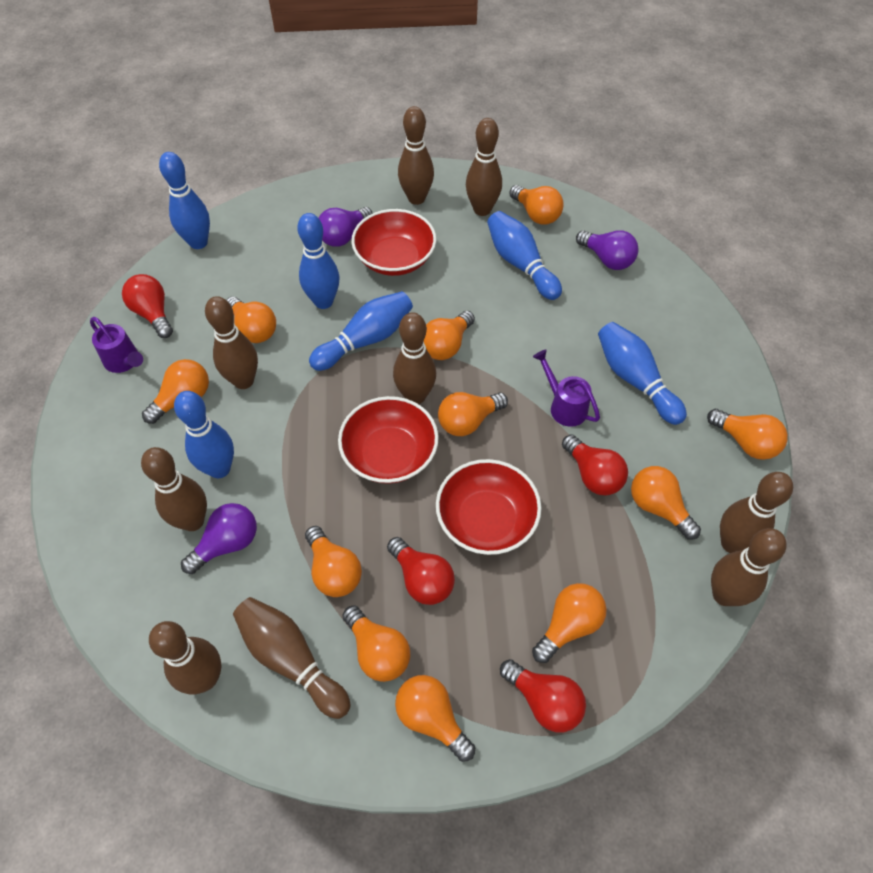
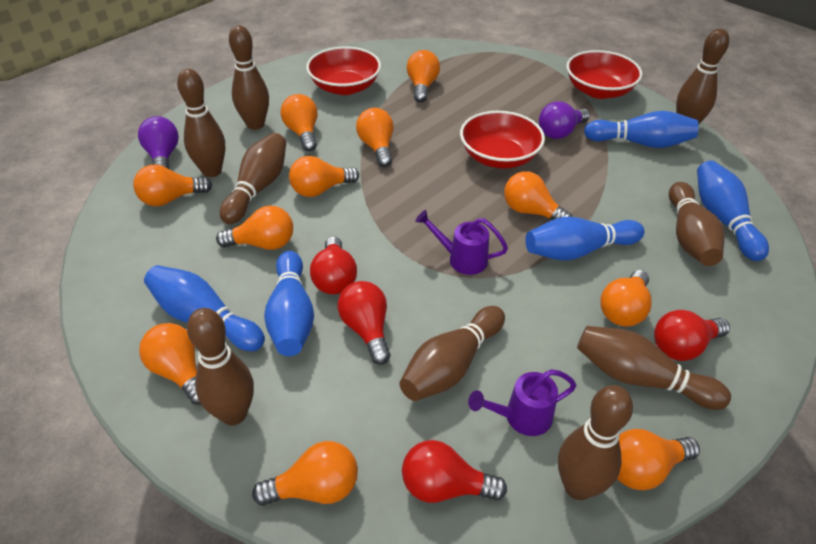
blue bowling pin: [159,152,210,249] [174,391,234,478] [297,213,339,309] [309,291,413,371] [487,211,562,300] [598,322,687,425] = 6 -> [144,265,265,351] [264,251,314,356] [525,217,645,261] [584,111,699,148] [697,160,769,261] = 5
purple light bulb: [181,503,257,574] [319,207,373,247] [576,230,639,270] = 3 -> [138,116,179,169] [539,101,590,139] = 2

